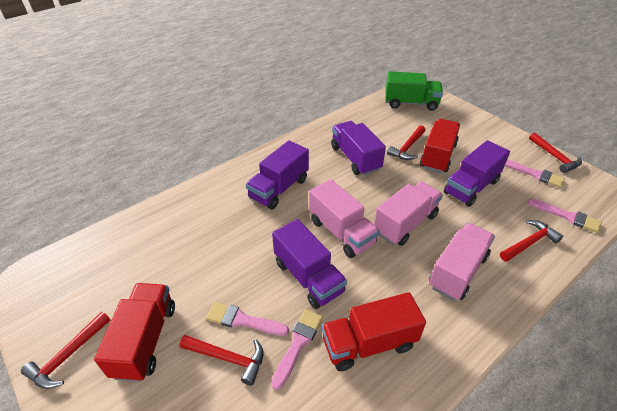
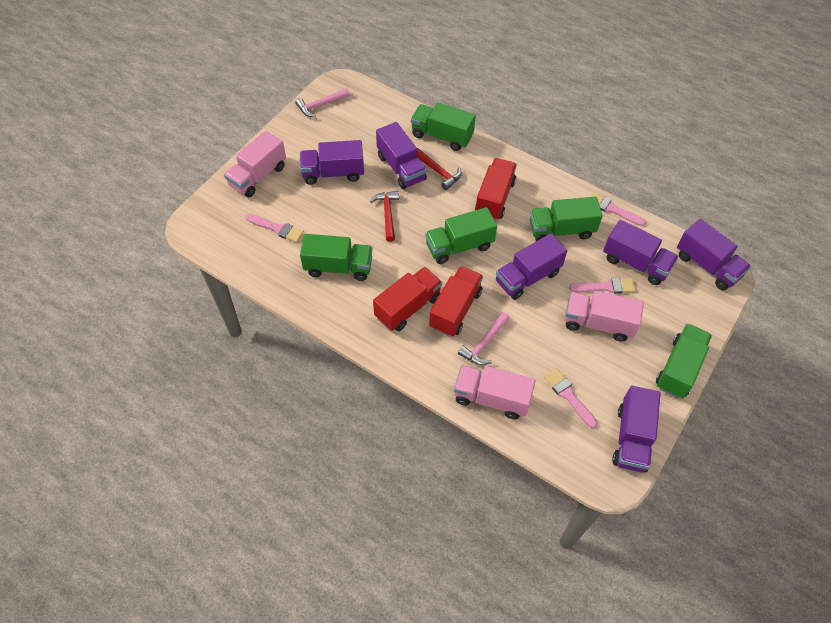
green truck: [385,71,443,111] = 1 -> [300,234,372,281] [411,103,476,151] [425,207,497,264] [530,197,603,241] [656,324,712,398] = 5
pink hammer: none = 0 -> [295,88,350,117] [458,312,510,365] = 2
purple truck: [246,140,309,209] [272,219,347,309] [331,121,386,176] [444,140,510,207] = 4 -> [300,140,364,185] [376,122,427,189] [496,233,567,300] [603,220,678,285] [612,386,661,472] [677,219,751,290] = 6
red hammer: [21,311,110,389] [179,335,264,386] [387,125,426,160] [500,220,563,262] [529,133,582,173] = 5 -> [370,191,399,242] [417,148,462,190] = 2

